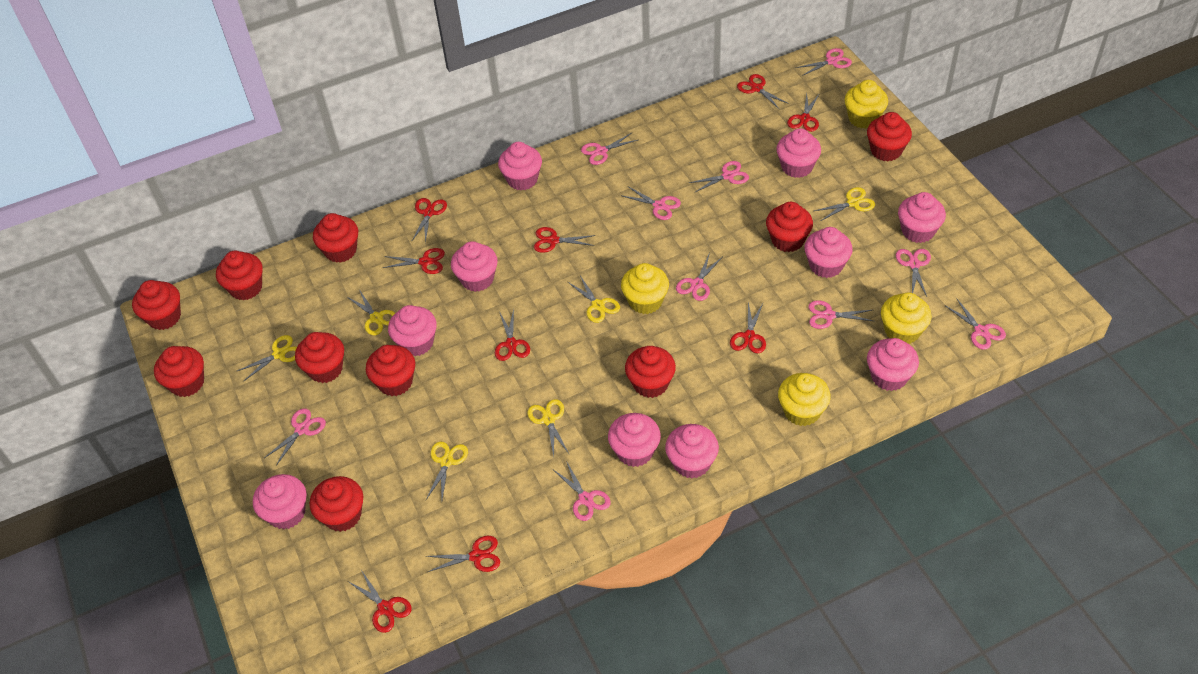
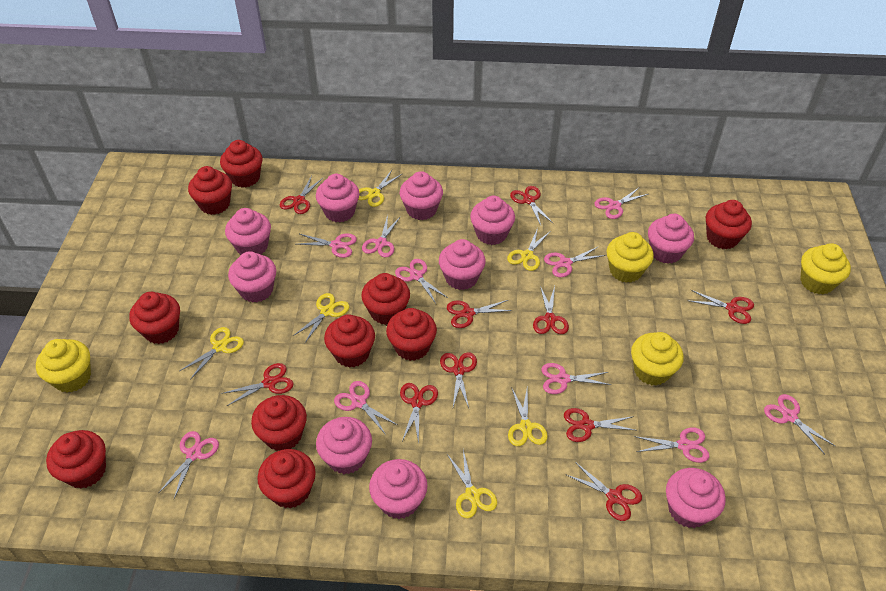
red scissors: [348,570,411,633] [383,248,445,274] [412,198,447,243] [426,536,500,572] [495,309,530,361] [534,227,595,253] [730,302,766,353] [737,74,789,109] [787,93,820,132] = 9 -> [221,363,294,406] [280,176,323,214] [400,383,438,444] [440,352,477,408] [447,300,513,328] [510,186,553,225] [533,286,569,334] [564,408,635,442] [567,462,642,521] [690,290,754,324] = 10

